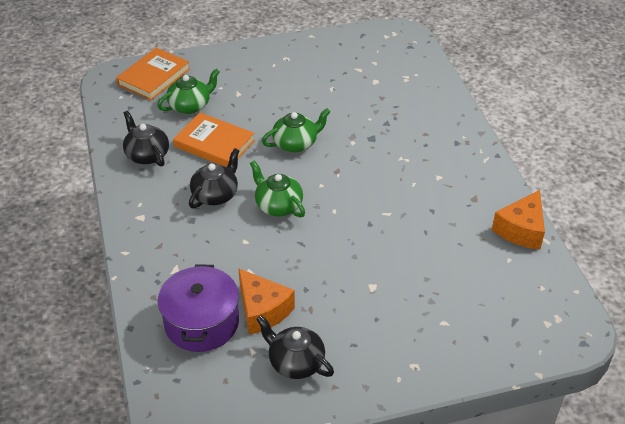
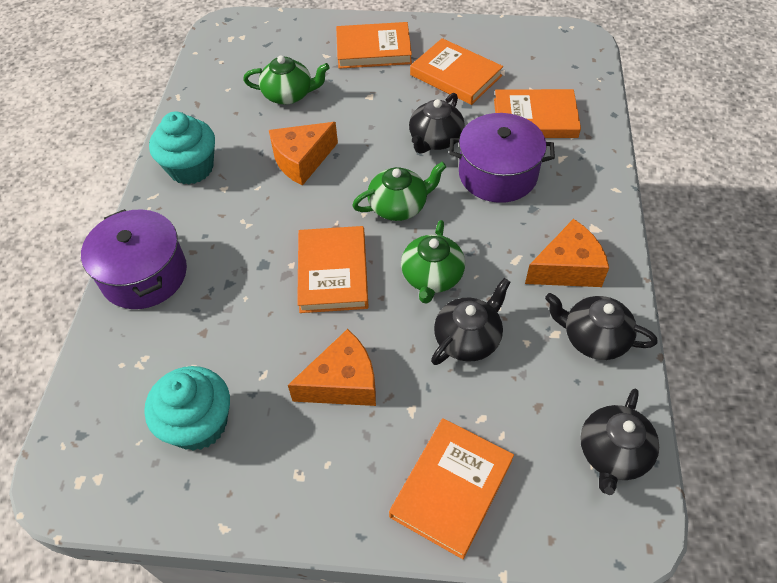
black teapot: [123,111,169,166] [189,148,239,209] [256,315,334,379] = 3 -> [409,93,465,154] [431,278,511,365] [545,293,657,360] [580,389,659,495] = 4
orange book: [116,48,190,100] [173,113,255,167] = 2 -> [297,226,369,313] [336,22,412,69] [389,418,514,559] [410,38,503,105] [494,89,581,138] = 5
orange cheese: [238,268,295,335] [492,190,545,250] = 2 -> [269,122,338,186] [288,329,376,406] [525,219,609,287] = 3
purple pot: [158,264,239,352] = 1 -> [81,209,187,309] [449,113,555,203] = 2
turquoise cupcake: none = 0 -> [144,366,230,451] [149,111,215,184] = 2

